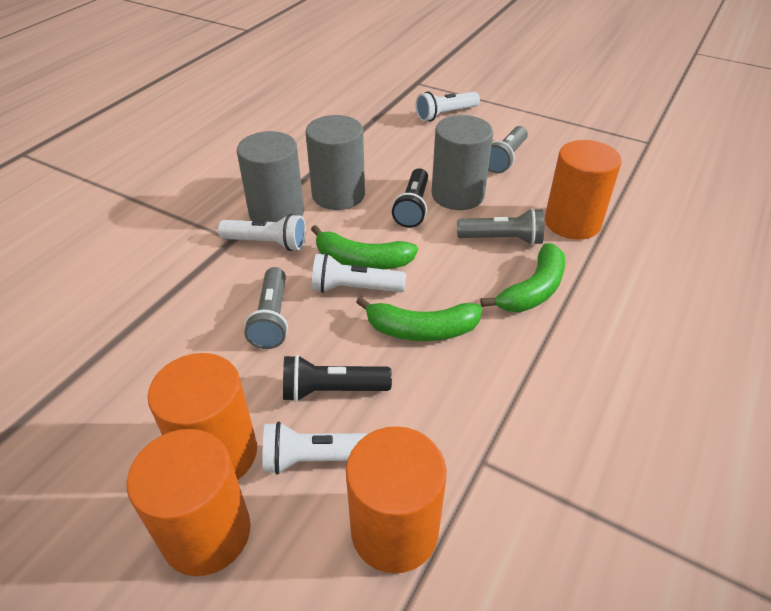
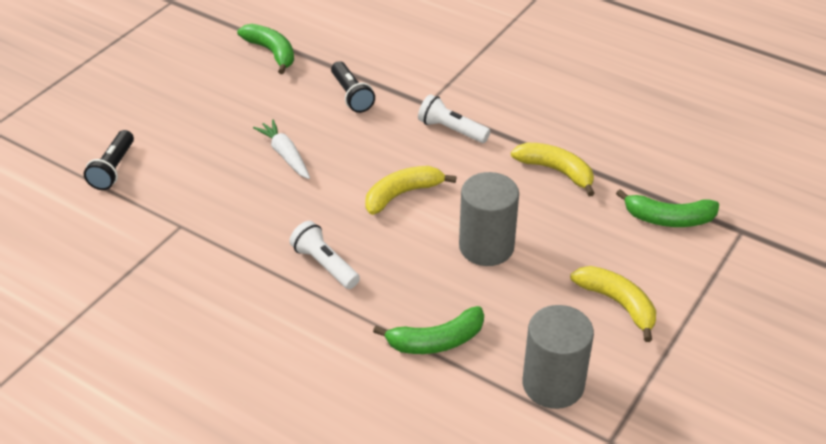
grey cylinder: [237,131,304,222] [306,115,365,210] [432,115,493,210] = 3 -> [459,172,519,266] [523,305,594,409] = 2
grey flashlight: [244,267,288,349] [457,208,544,245] [488,126,528,173] = 3 -> none = 0
orange cylinder: [127,429,251,576] [148,353,257,480] [346,426,447,573] [545,140,622,240] = 4 -> none = 0
white carrot: none = 0 -> [253,119,310,179] = 1
white flashlight: [218,214,306,251] [263,422,369,475] [312,253,406,293] [415,92,480,122] = 4 -> [289,221,360,289] [418,94,491,143] = 2
yellow banana: none = 0 -> [365,166,456,215] [511,142,595,196] [570,266,656,342] = 3

